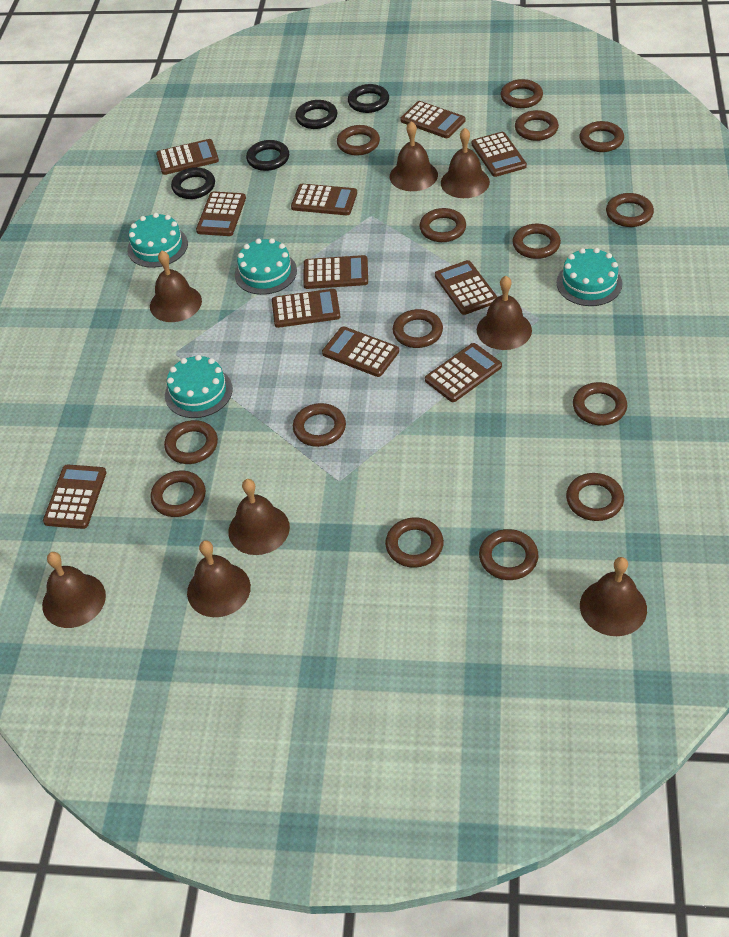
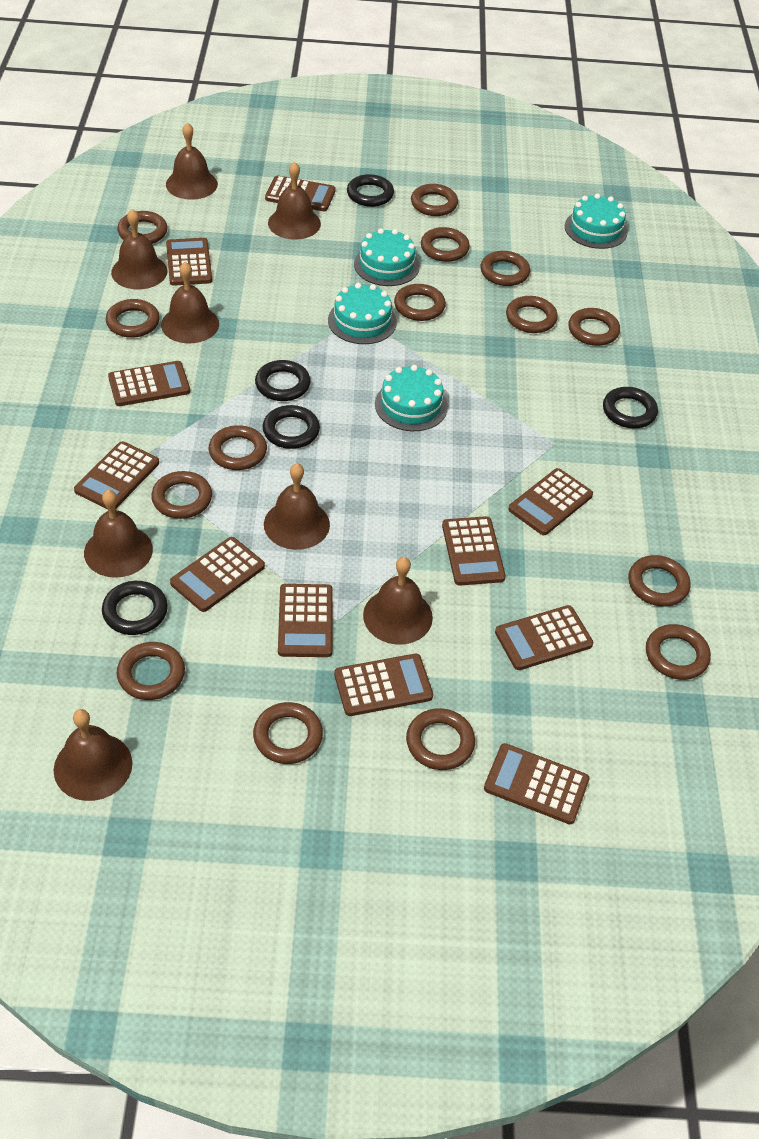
black ring: [171,167,215,199] [246,140,289,171] [295,100,337,129] [348,84,389,113] = 4 -> [102,581,168,635] [255,360,311,401] [263,405,320,449] [347,174,394,207] [603,387,658,428] = 5

